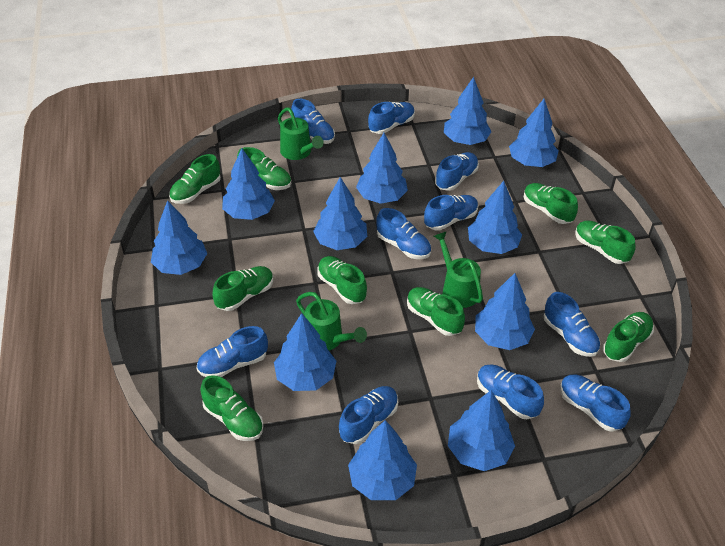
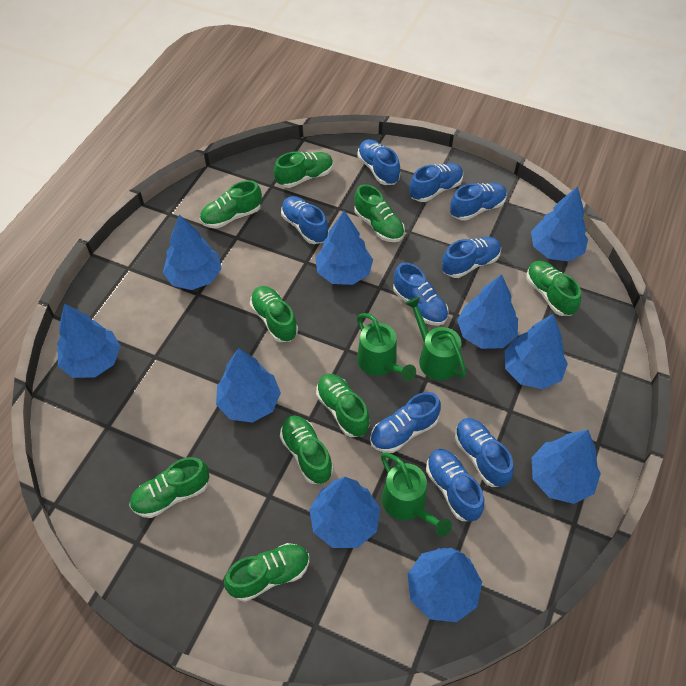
blue shoe: [196,326,268,377] [291,99,335,144] [339,386,398,444] [368,102,415,134] [376,208,431,259] [424,195,479,231] [435,152,479,191] [477,365,544,419] [544,292,601,357] [560,375,631,432] = 10 -> [281,196,329,244] [357,139,400,185] [370,392,441,453] [393,262,449,326] [409,163,463,202] [426,449,484,521] [442,237,501,278] [450,183,507,221] [454,418,514,487] = 9
blue tree: [151,200,207,275] [222,148,275,220] [274,313,336,391] [313,177,367,250] [348,420,417,500] [356,133,408,204] [444,77,492,145] [448,390,515,471] [468,181,522,254] [475,273,535,350] [509,99,559,167] = 11 -> [57,303,121,378] [163,215,222,290] [216,348,281,423] [309,477,380,548] [315,211,373,285] [408,548,482,622] [457,274,518,349] [505,314,568,389] [531,186,588,261] [532,430,601,504] = 10

